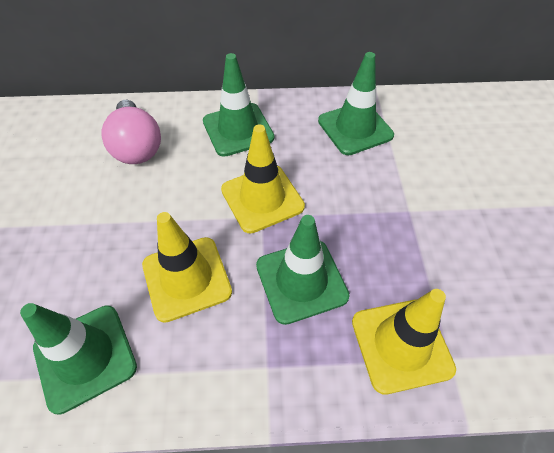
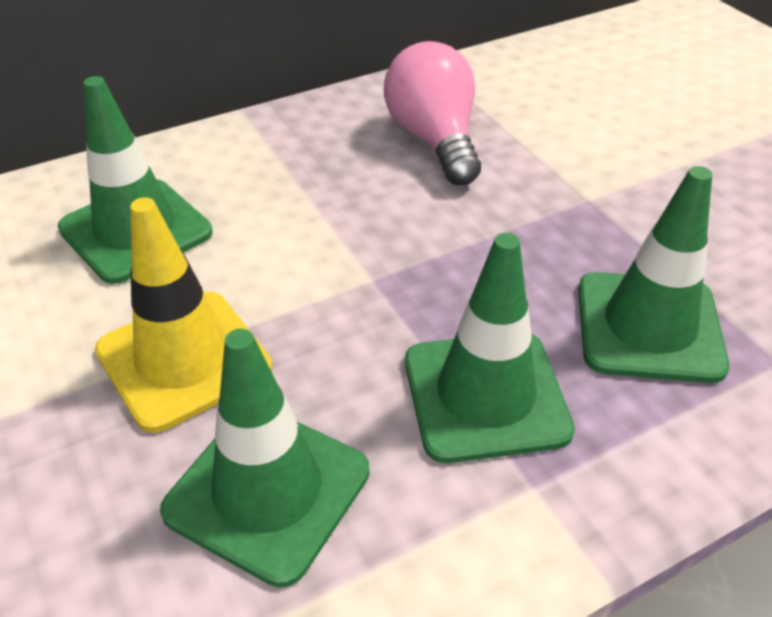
yellow traffic cone: [142,212,232,323] [221,124,305,233] [352,289,456,394] = 3 -> [95,197,272,433] = 1

